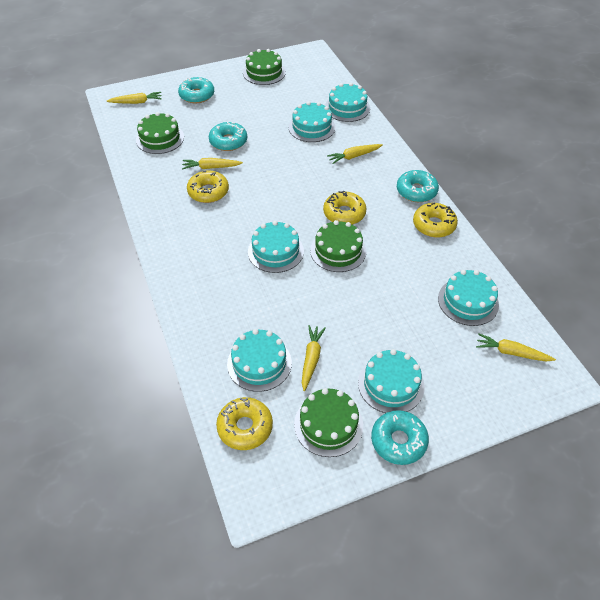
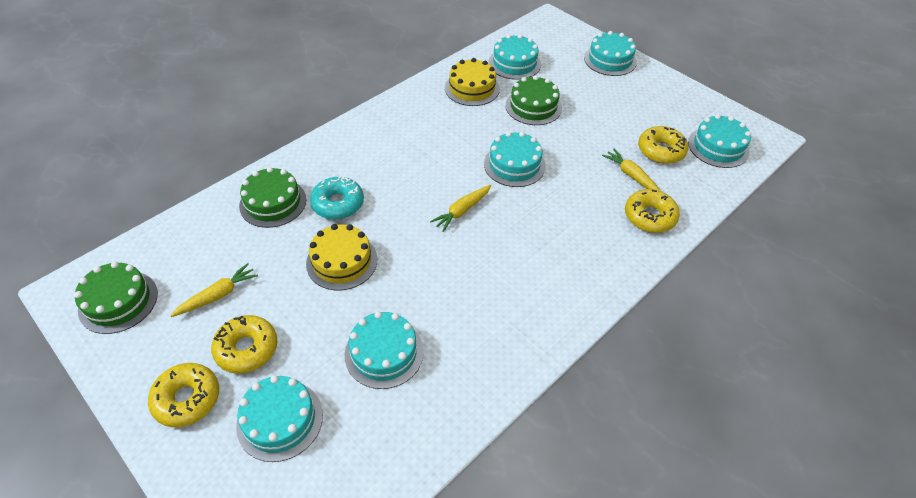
green cake: [136,112,184,154] [243,49,286,85] [294,388,363,457] [310,220,366,272] = 4 -> [74,261,158,334] [239,167,306,228] [505,75,562,125] = 3
turquoise donut: [178,77,214,103] [209,122,247,151] [371,410,429,465] [397,170,439,202] = 4 -> [310,175,364,220] = 1
yellow cake: none = 0 -> [306,224,377,291] [445,58,500,106] = 2
yellow carrot: [107,92,162,104] [182,158,243,170] [302,325,326,391] [327,144,383,164] [476,333,556,362] = 5 -> [170,263,258,317] [430,185,492,232] [602,148,661,191] = 3

